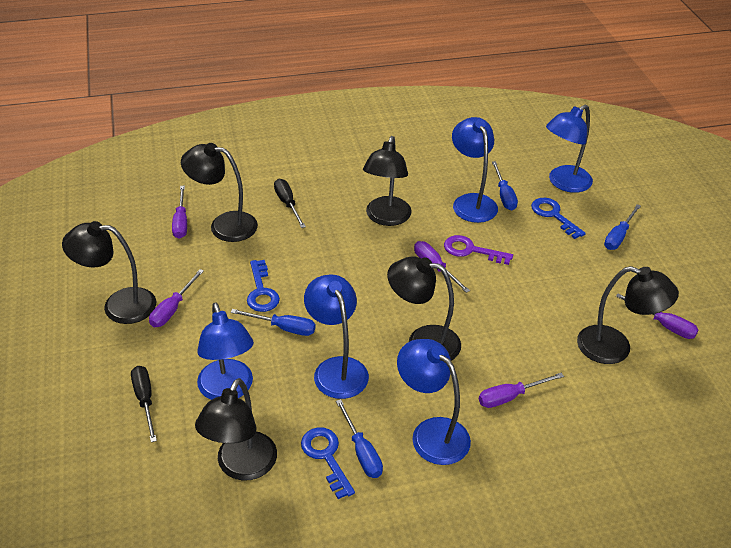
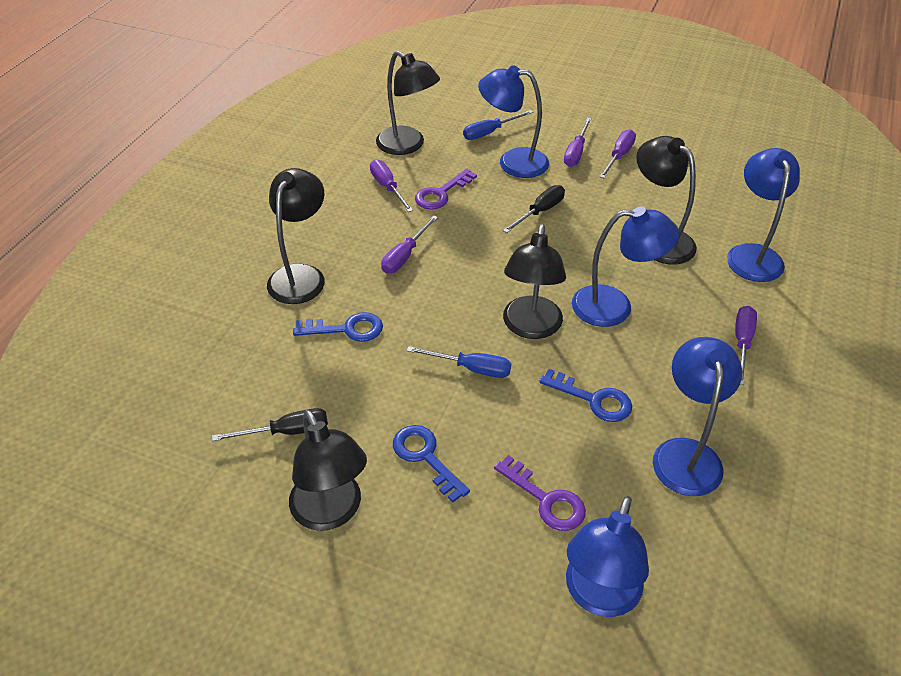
black lamp: [62,221,156,324] [181,143,258,242] [195,378,277,481] [363,136,412,226] [387,256,461,361] [577,266,679,364] = 6 -> [267,168,325,304] [289,410,367,531] [376,50,440,155] [503,224,566,339] [636,136,697,265] = 5
blue screwdriver: [231,309,316,336] [336,399,383,478] [492,161,518,210] [604,204,641,250] = 4 -> [407,346,511,378] [463,110,533,140] = 2
purple key: [444,235,513,265] = 1 -> [415,169,477,210] [494,455,586,531] = 2

